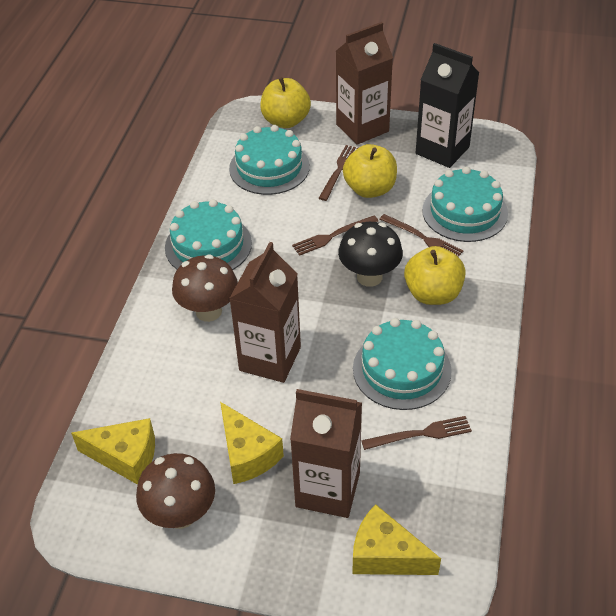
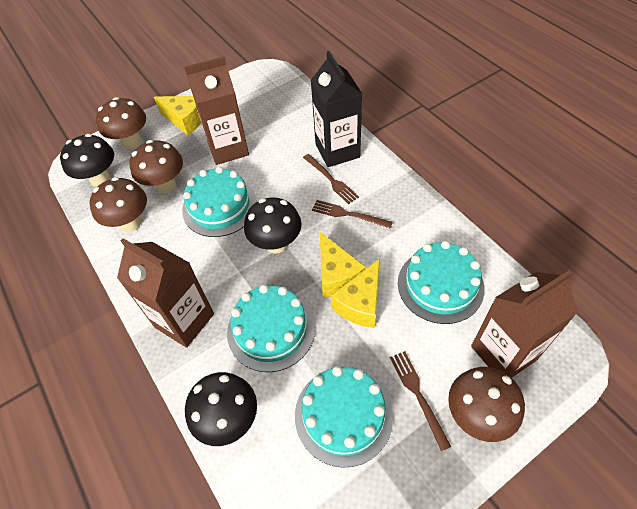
black mushroom: [338,222,403,287] = 1 -> [60,134,114,187] [185,372,257,446] [244,197,301,254] = 3
brown fork: [292,215,378,256] [319,145,358,201] [361,416,472,450] [379,214,463,257] = 4 -> [303,154,359,204] [312,200,393,228] [390,351,451,451] = 3
brown mushroom: [136,453,215,529] [172,254,238,322] = 2 -> [89,177,147,232] [96,97,146,149] [130,140,183,193] [448,367,525,442] = 4
yellow apple: [260,77,311,128] [343,144,397,198] [404,246,466,305] = 3 -> none = 0

